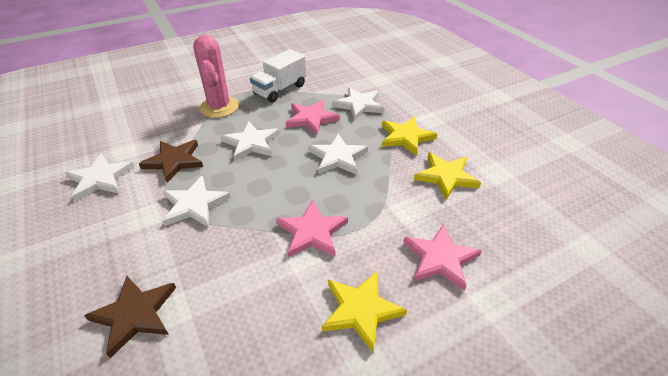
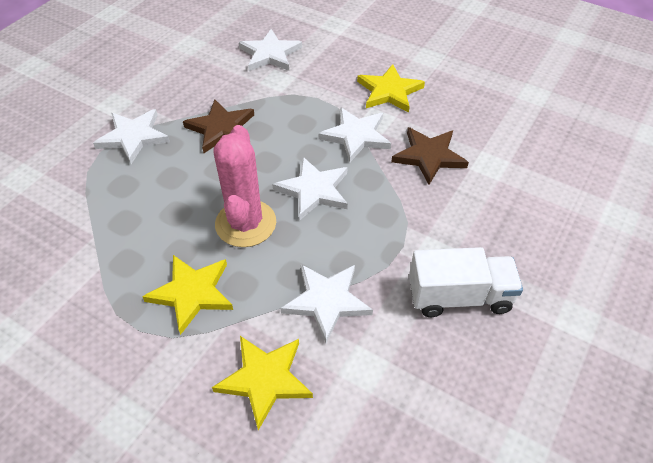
pink star: [276,200,348,258] [286,100,340,135] [403,224,481,291] = 3 -> none = 0

